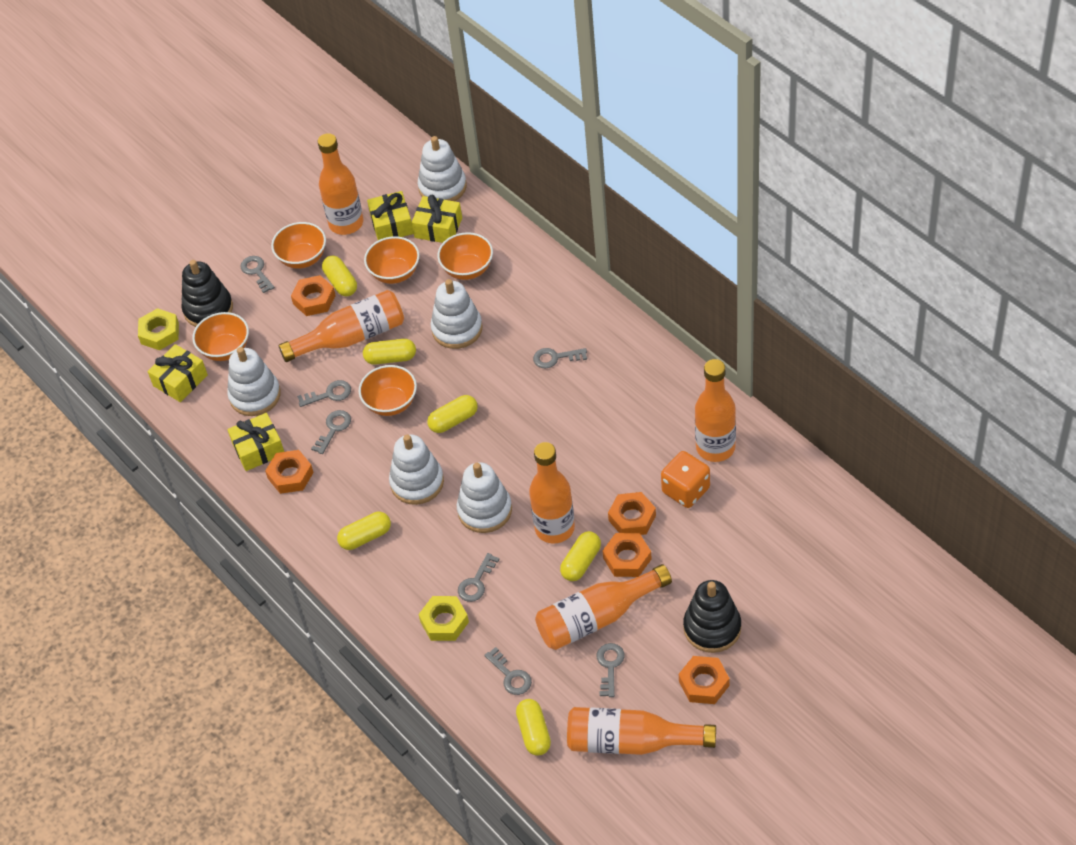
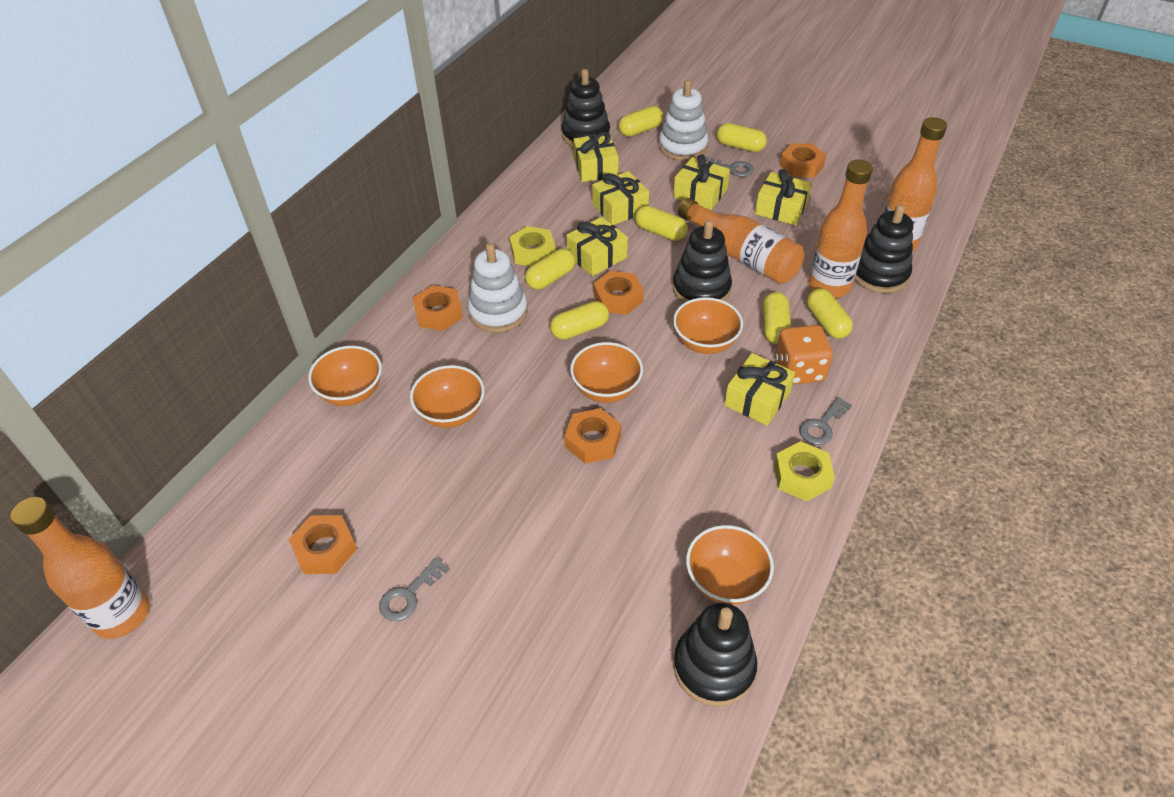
black stacking toy: [181,260,233,327] [683,580,741,653] = 2 -> [562,69,610,147] [673,220,732,303] [673,603,757,707] [854,205,913,293] = 4
grey key: [240,256,275,293] [297,380,351,407] [311,410,351,454] [458,553,500,602] [484,647,532,695] [533,348,587,368] [597,643,625,697] = 7 -> [379,557,450,621] [705,157,754,177] [799,397,852,445] = 3
orange bottle: [279,290,404,362] [318,133,363,235] [529,442,575,544] [535,564,672,650] [567,707,716,755] [695,359,736,462] = 6 -> [11,497,150,639] [678,198,804,284] [808,160,873,298] [884,117,947,251] = 4
white stacking toy: [227,347,281,416] [389,434,444,505] [418,136,467,201] [431,279,483,349] [457,462,512,533] = 5 -> [467,243,528,333] [659,80,709,161] = 2
yellow capsule: [322,256,357,296] [337,512,391,550] [363,339,416,365] [427,395,478,433] [516,699,551,756] [560,531,601,581] = 6 -> [525,248,576,290] [550,301,609,340] [618,106,664,137] [635,205,687,241] [717,123,767,152] [762,292,791,344] [807,288,853,339] = 7
yellow gift: [148,344,208,402] [228,413,284,471] [367,191,414,240] [411,195,462,243] = 4 -> [566,217,628,276] [573,132,619,182] [592,171,649,225] [673,154,730,210] [724,353,795,426] [755,169,812,225] = 6

